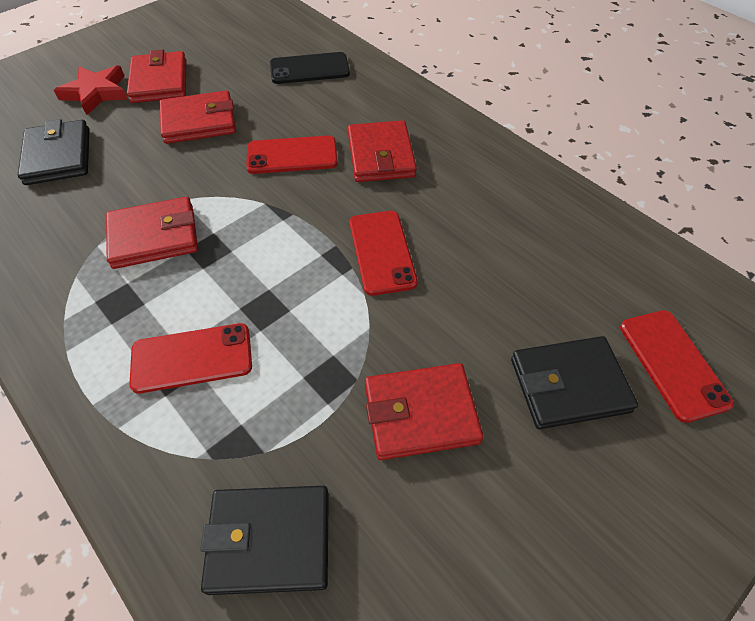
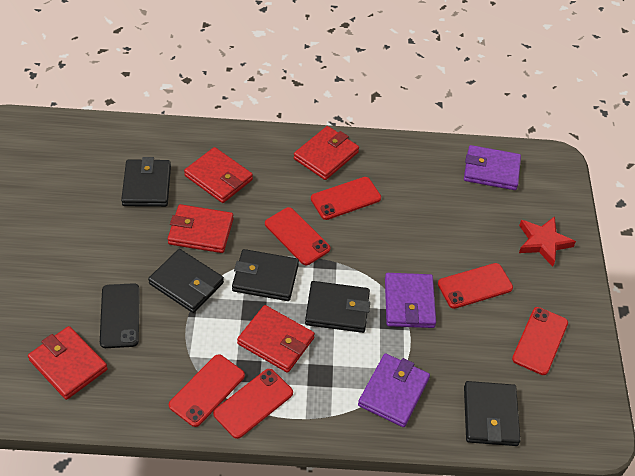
black wallet: [18,119,89,185] [200,486,329,595] [511,336,638,429] = 3 -> [121,157,171,207] [148,249,224,313] [232,249,299,301] [305,281,370,333] [464,381,520,446] = 5
purple wallet: none = 0 -> [358,353,430,427] [385,273,436,328] [464,145,521,190] = 3
red phone: [129,323,252,393] [246,136,338,174] [350,211,418,296] [620,310,734,423] = 4 -> [169,354,245,427] [213,369,293,439] [265,207,330,265] [311,177,381,220] [438,263,513,309] [512,307,568,375] = 6

